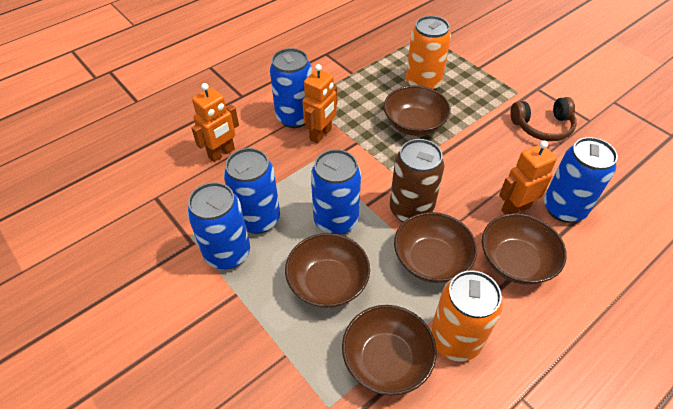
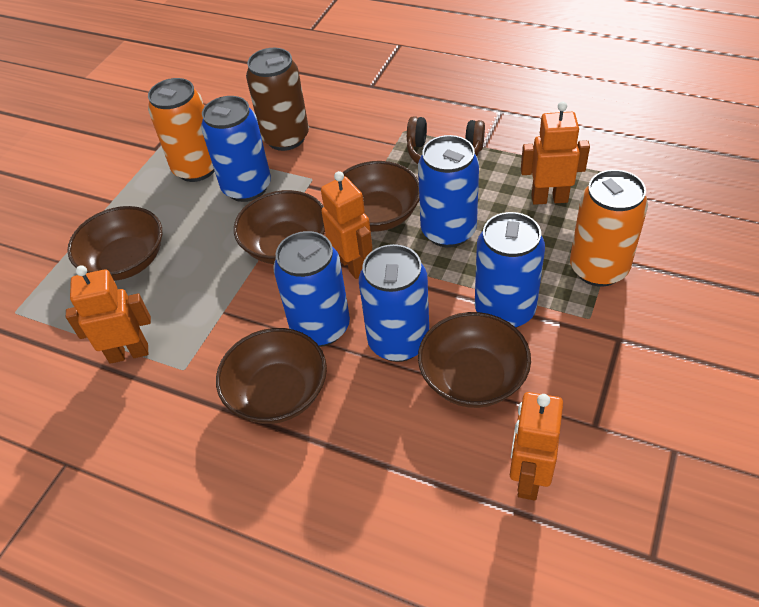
orange robot: [191,83,239,162] [302,64,337,144] [499,141,557,214] = 3 -> [66,265,151,364] [321,171,372,279] [510,392,563,501] [521,102,590,205] = 4

